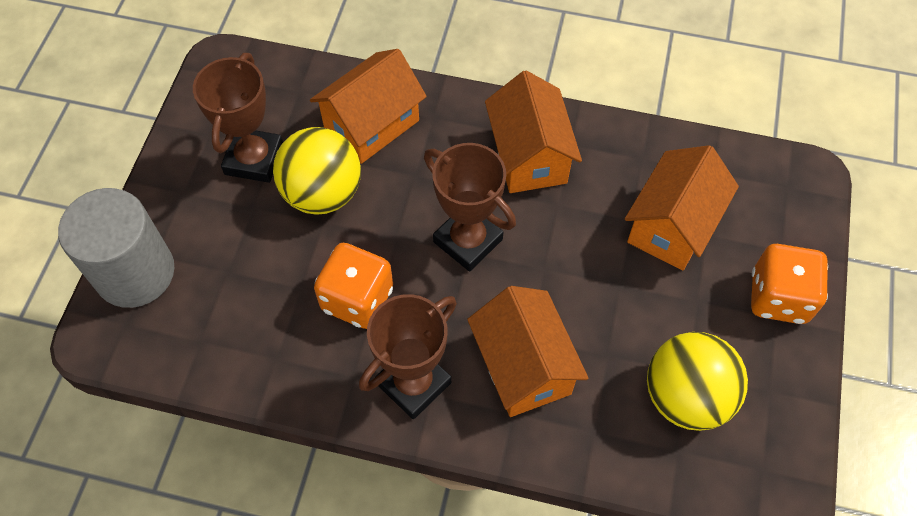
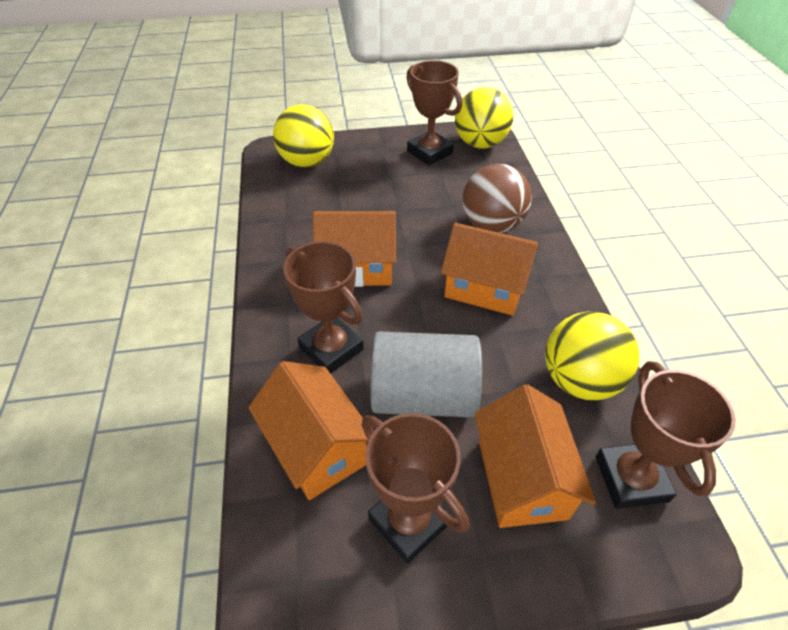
brown ball: none = 0 -> [462,164,532,233] = 1
brown trophy: [193,53,283,183] [359,294,457,419] [424,143,516,272] = 3 -> [283,241,364,374] [362,413,469,564] [406,60,462,165] [596,361,736,509] = 4
orange dice: [314,243,393,329] [751,244,828,324] = 2 -> none = 0
yellow ball: [273,127,361,215] [647,332,748,431] = 2 -> [273,104,334,168] [455,87,513,149] [545,311,639,400] = 3

